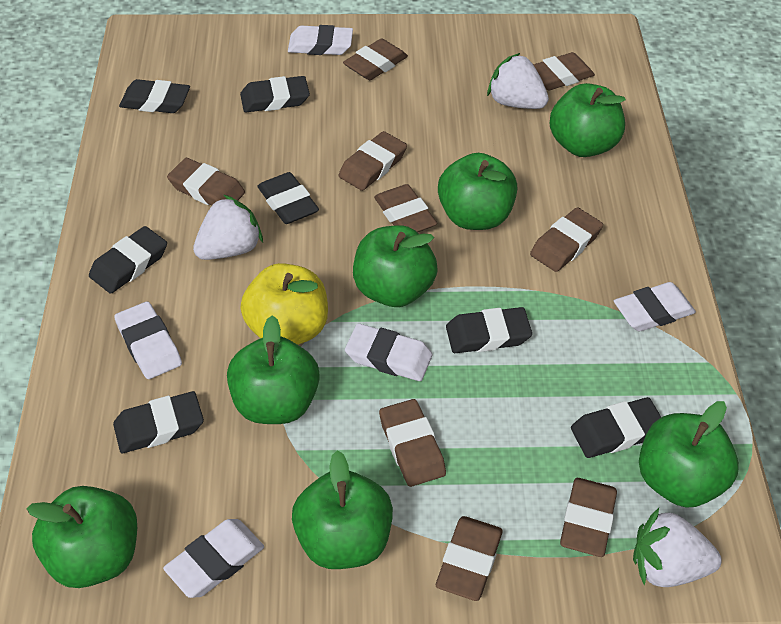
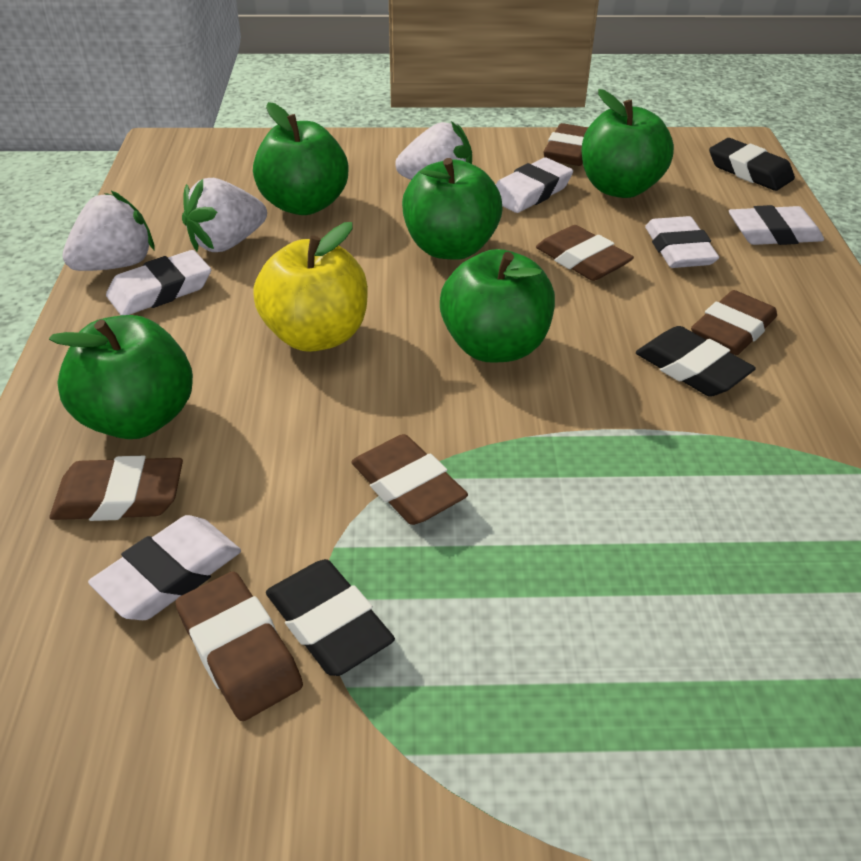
black eraser: [89,226,167,294] [113,391,204,453] [119,79,190,113] [240,76,310,112] [257,172,319,224] [446,307,532,353] [571,397,661,458] = 7 -> [266,559,395,676] [636,326,756,397] [709,138,795,191] = 3
brown eraser: [167,158,245,205] [339,131,407,191] [343,39,408,80] [374,184,437,232] [379,399,446,487] [436,516,503,601] [530,207,603,272] [533,52,595,90] [560,478,617,557] = 9 -> [50,455,183,521] [175,572,303,721] [351,434,468,525] [536,225,634,281] [543,123,588,166] [691,290,777,355] = 6
green apple: [26,486,137,588] [227,315,320,424] [292,450,393,569] [353,225,438,307] [438,153,517,230] [549,83,626,157] [639,401,739,508] = 7 -> [49,315,193,439] [253,102,348,215] [402,158,503,260] [440,249,555,362] [582,89,674,198] = 5

